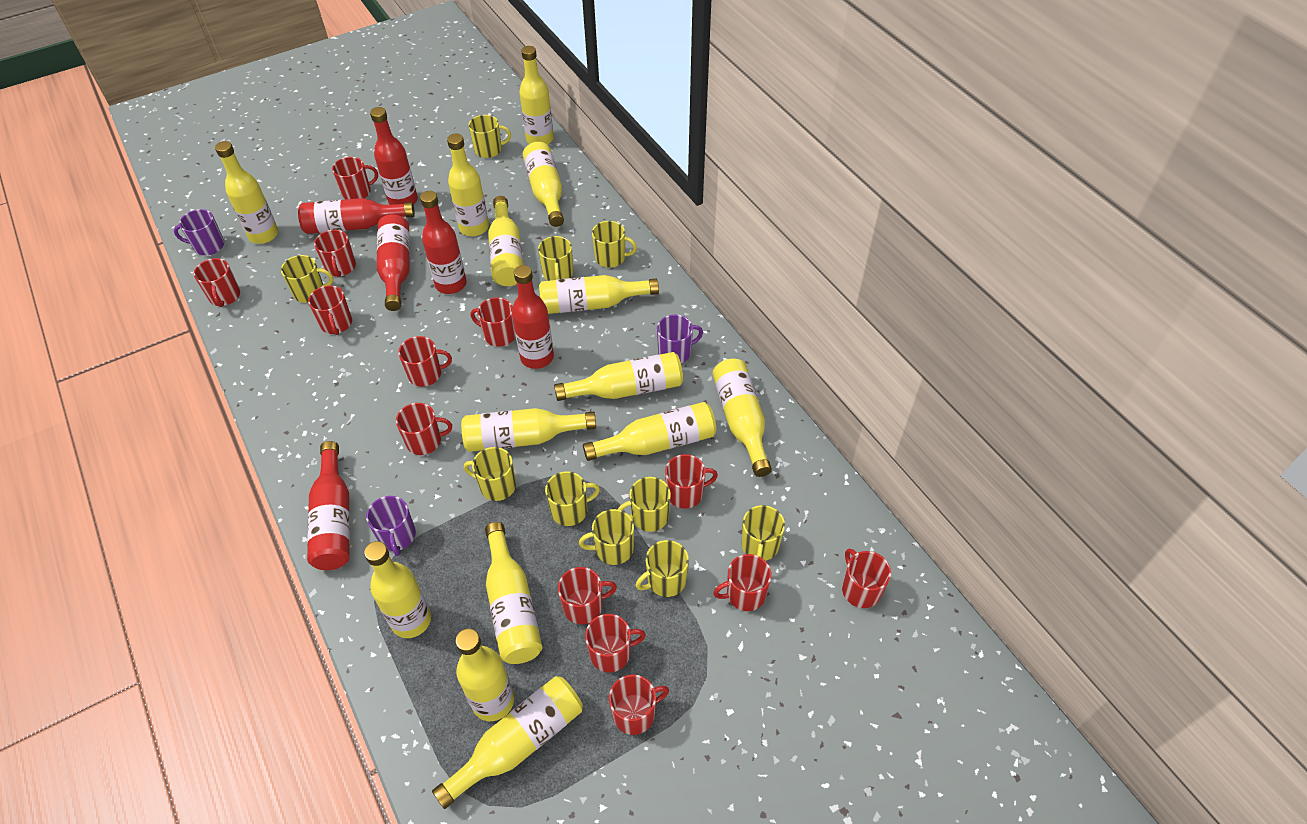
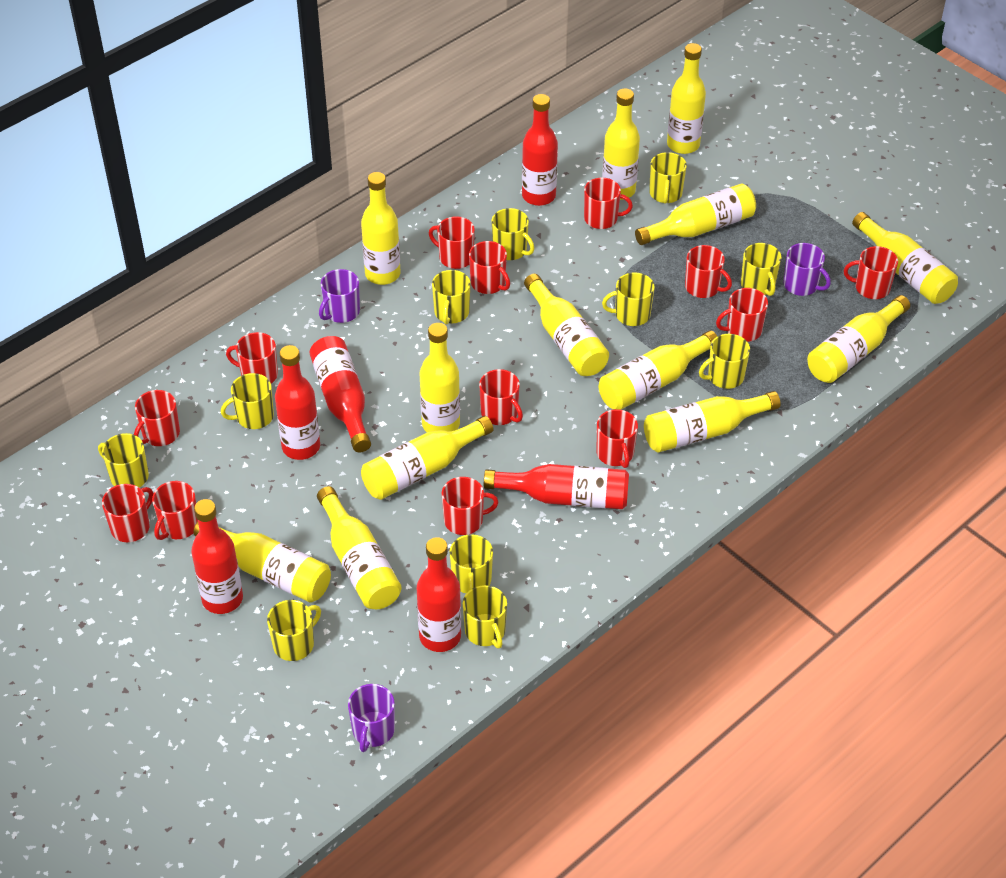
yellow bottle: [215,141,278,244] [364,541,431,638] [432,676,583,809] [447,134,489,236] [455,628,514,721] [461,408,596,452] [485,522,543,664] [488,196,524,286] [519,46,554,145] [523,142,564,227] [539,275,659,314] [554,352,683,401] [583,402,716,461] [712,358,772,477] = 14 -> [193,522,331,603] [317,486,402,609] [361,172,400,285] [361,416,493,500] [420,323,460,432] [524,274,609,376] [599,330,717,410] [602,88,640,200] [635,184,756,245] [644,391,781,453] [667,43,706,154] [807,295,910,383] [852,212,958,304] = 13
yellow mug: [281,255,333,303] [464,447,516,501] [468,115,511,158] [538,236,573,281] [545,471,600,526] [579,509,634,565] [592,221,637,268] [618,477,671,532] [636,540,689,597] [742,505,785,561] = 10 -> [98,433,149,488] [221,373,274,429] [267,600,321,661] [432,270,470,325] [449,534,493,594] [463,585,507,648] [491,208,534,260] [602,273,655,326] [649,152,687,204] [699,334,750,389] [741,243,782,296] = 11

